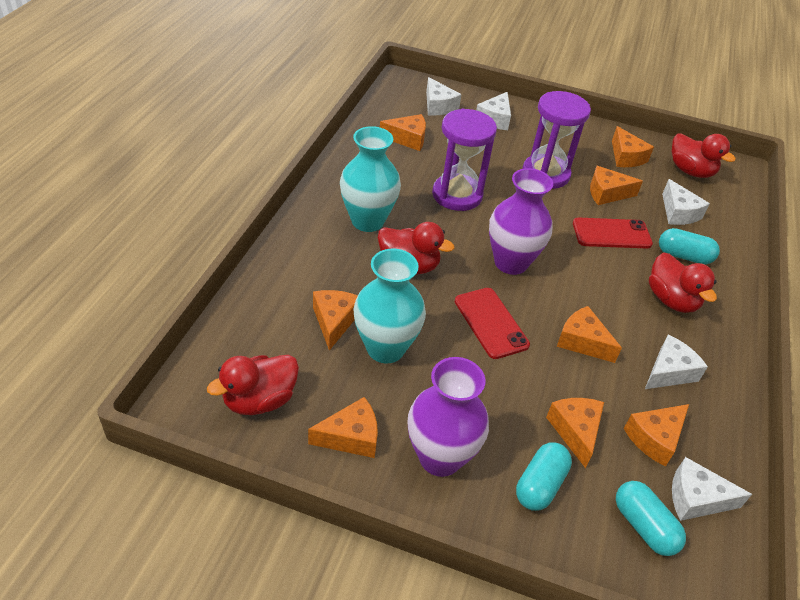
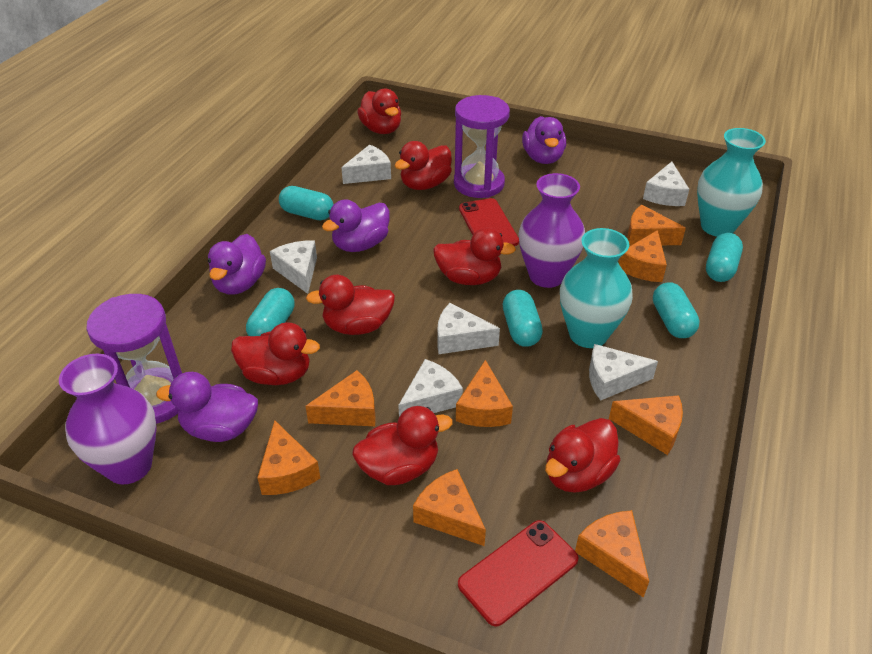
purple duck: none = 0 -> [156,372,258,442] [208,234,266,295] [322,199,390,252] [522,116,566,164] = 4
red duck: [207,355,299,415] [378,222,455,274] [649,252,717,313] [672,133,736,178] = 4 -> [231,322,320,385] [306,275,395,335] [353,406,453,485] [357,89,401,134] [395,141,452,190] [433,228,516,285] [545,418,621,493] = 7
turquoise capsule: [516,442,572,511] [616,481,686,556] [659,228,720,264] = 3 -> [246,288,295,336] [279,186,334,220] [503,290,543,347] [653,282,700,338] [706,233,743,282] = 5
white cheese: [426,77,462,116] [476,92,511,130] [645,335,708,389] [662,179,710,225] [672,457,752,521] = 5 -> [270,240,317,294] [341,145,391,184] [398,359,463,417] [437,303,500,354] [589,344,658,400] [643,162,689,206] = 6

